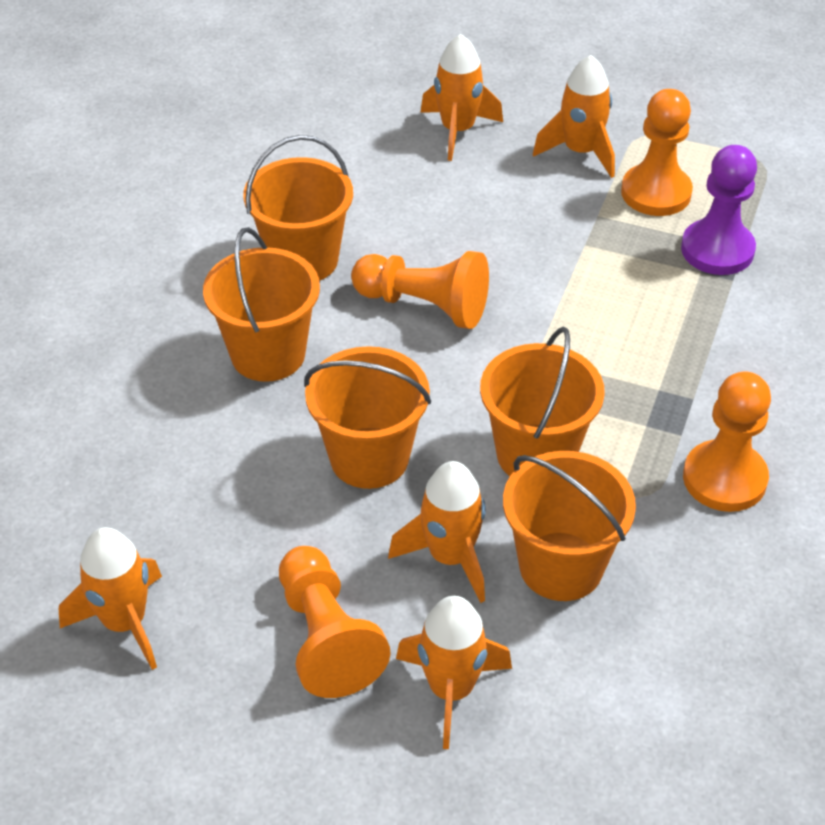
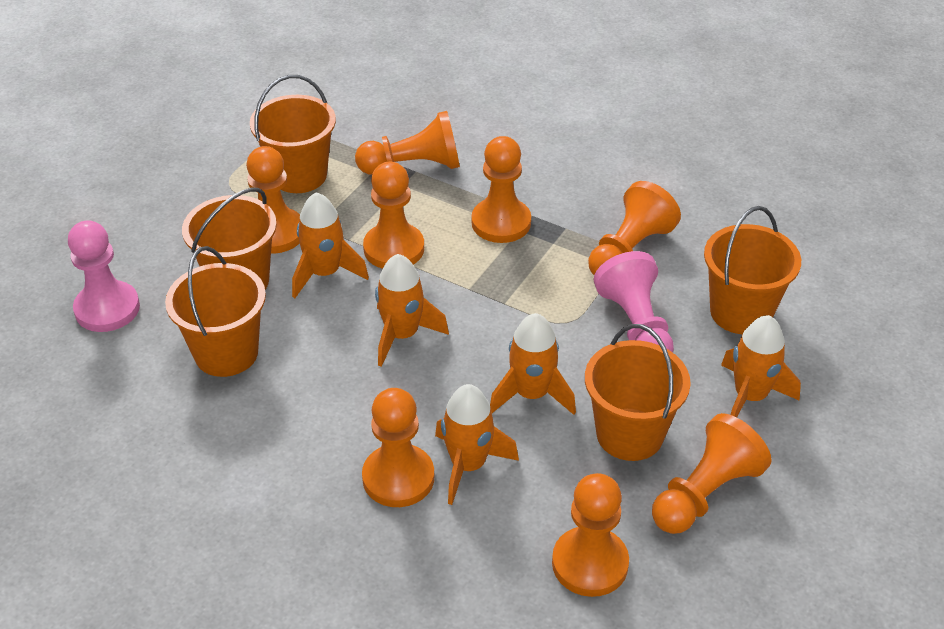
orange pawn: [279,546,391,698] [351,251,489,329] [621,89,693,216] [683,371,771,512] = 4 -> [246,146,300,254] [355,111,460,174] [362,388,434,507] [363,162,424,269] [472,136,531,243] [552,473,629,597] [588,181,681,275] [652,413,772,534] = 8
pink pawn: none = 0 -> [68,220,140,332] [594,251,674,353] = 2
purple pawn: [681,145,757,275] = 1 -> none = 0

